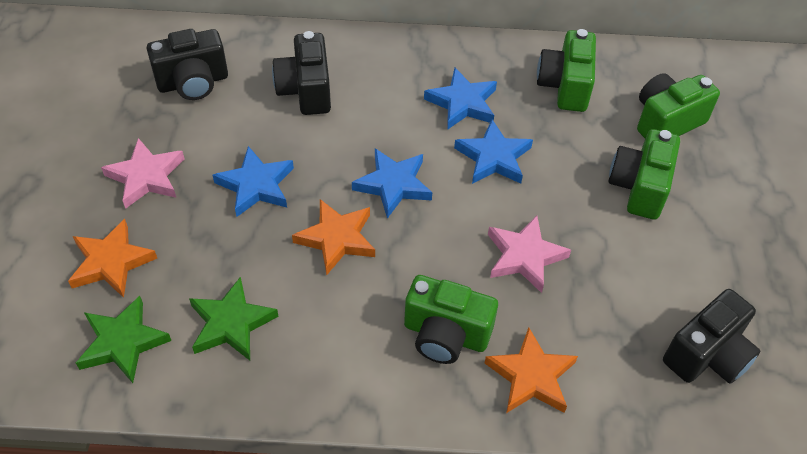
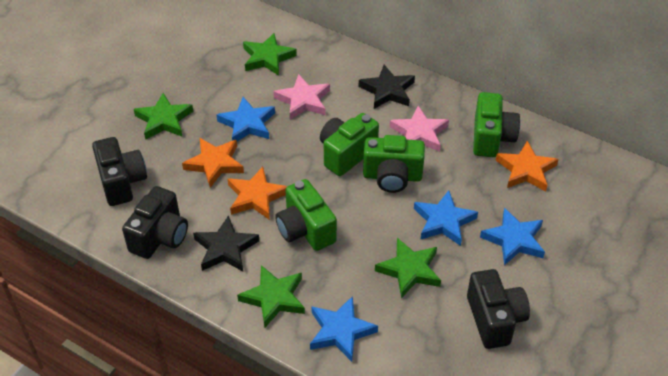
black star: none = 0 -> [193,215,259,272] [359,65,415,109] = 2
green star: [76,296,171,383] [189,276,279,360] = 2 -> [134,93,193,139] [237,265,305,328] [243,33,297,76] [375,238,441,298] = 4

